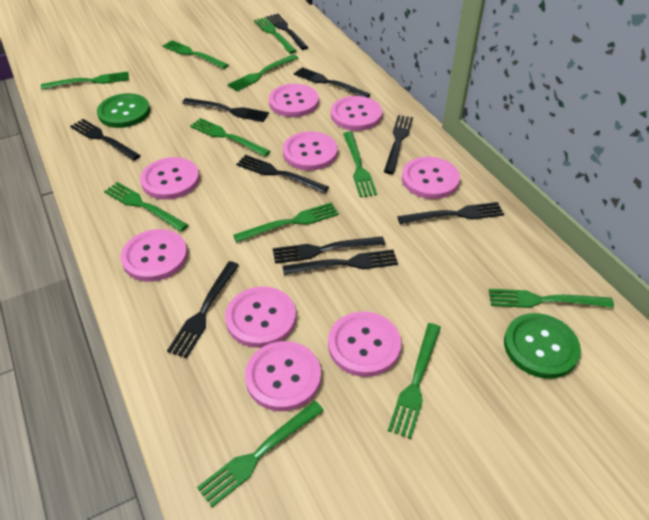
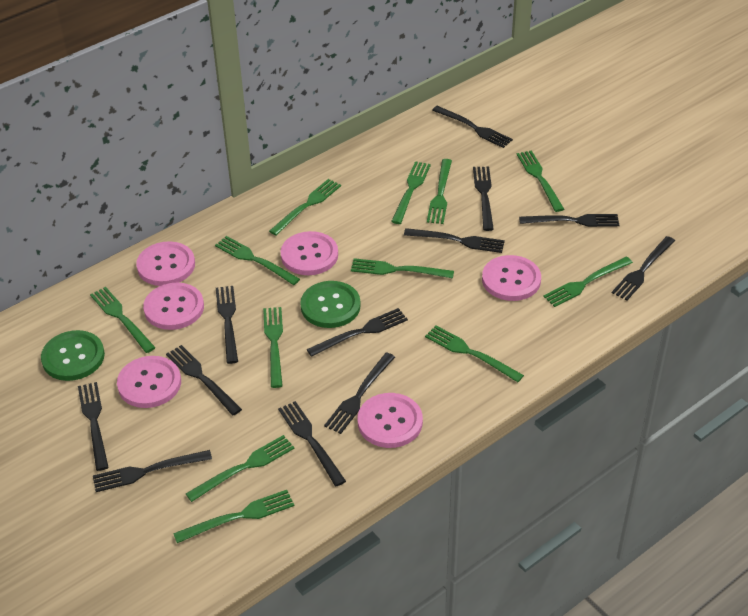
black fork: [70,119,141,161] [167,261,239,358] [182,98,269,122] [236,155,329,193] [267,14,308,50] [273,236,385,264] [283,250,398,275] [294,67,371,98] [384,115,413,174] [397,202,504,224] = 10 -> [78,382,109,471] [93,450,212,492] [166,345,242,416] [216,286,238,364] [278,401,346,486] [307,308,408,357] [324,352,395,434] [404,228,505,253] [432,106,513,148] [473,167,494,231] [519,214,620,227] [612,236,675,300] = 12
green fork: [41,71,129,89] [104,182,188,232] [162,40,229,69] [190,118,270,156] [197,401,324,507] [227,54,298,92] [233,203,339,243] [254,17,297,54] [343,132,377,197] [388,323,441,439] [489,289,614,308] = 11 -> [90,287,156,353] [173,490,294,543] [186,435,295,502] [215,236,300,285] [263,307,283,388] [269,179,341,235] [351,258,454,278] [391,161,431,224] [425,325,524,382] [427,159,452,224] [517,150,564,212] [543,257,633,307] = 12
pink button: [121,229,188,282] [140,157,199,200] [225,286,296,348] [245,341,321,411] [269,84,319,117] [283,131,338,171] [328,311,401,377] [331,96,382,131] [402,157,460,199] = 9 -> [117,356,181,408] [136,241,195,286] [143,282,204,330] [281,231,338,275] [358,393,423,448] [482,255,541,301] = 6

